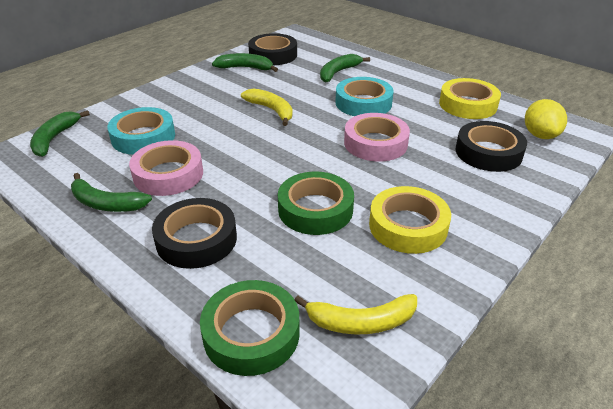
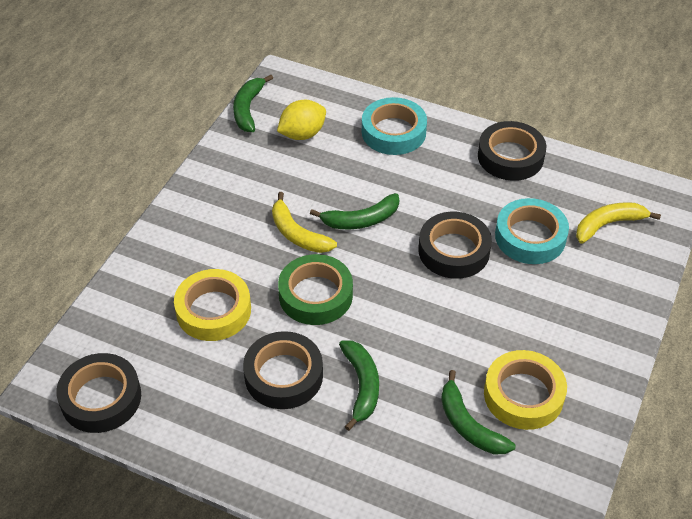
black tape: [152,198,237,269] [248,33,297,65] [455,121,527,172] = 3 -> [56,353,141,433] [243,331,323,409] [418,212,492,279] [478,121,546,181] = 4
green tape: [200,280,300,376] [278,172,354,235] = 2 -> [278,254,353,325] = 1
pink tape: [129,140,203,196] [344,113,410,161] = 2 -> none = 0

